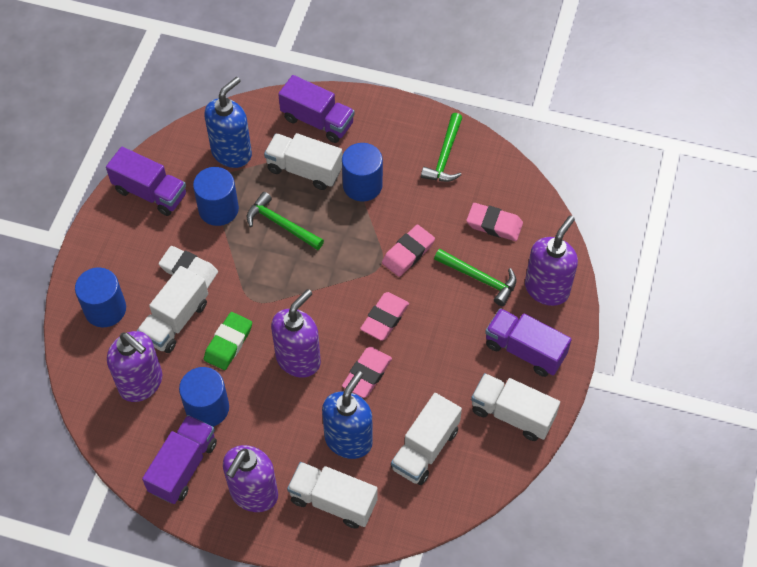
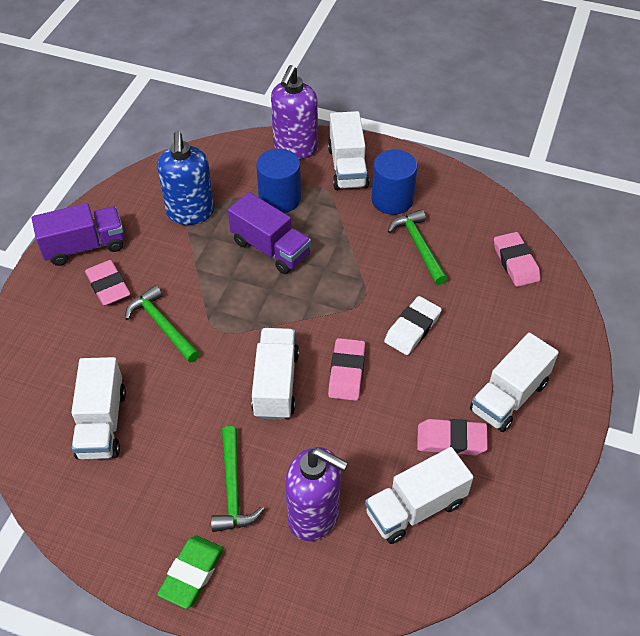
blue cylinder: [75,267,126,327] [179,367,229,427] [193,167,239,226] [342,143,383,202] = 4 -> [256,149,301,213] [372,150,418,215] = 2
blue soap dispenser: [204,77,252,168] [322,371,373,459] = 2 -> [157,131,214,225] = 1
purple soap dispenser: [107,331,163,402] [223,445,278,512] [271,289,321,378] [525,216,578,306] = 4 -> [271,65,318,159] [285,447,348,541] = 2
purple truck: [106,147,186,216] [142,415,217,504] [278,75,355,143] [485,308,572,377] = 4 -> [31,203,124,266] [228,192,311,274] = 2

